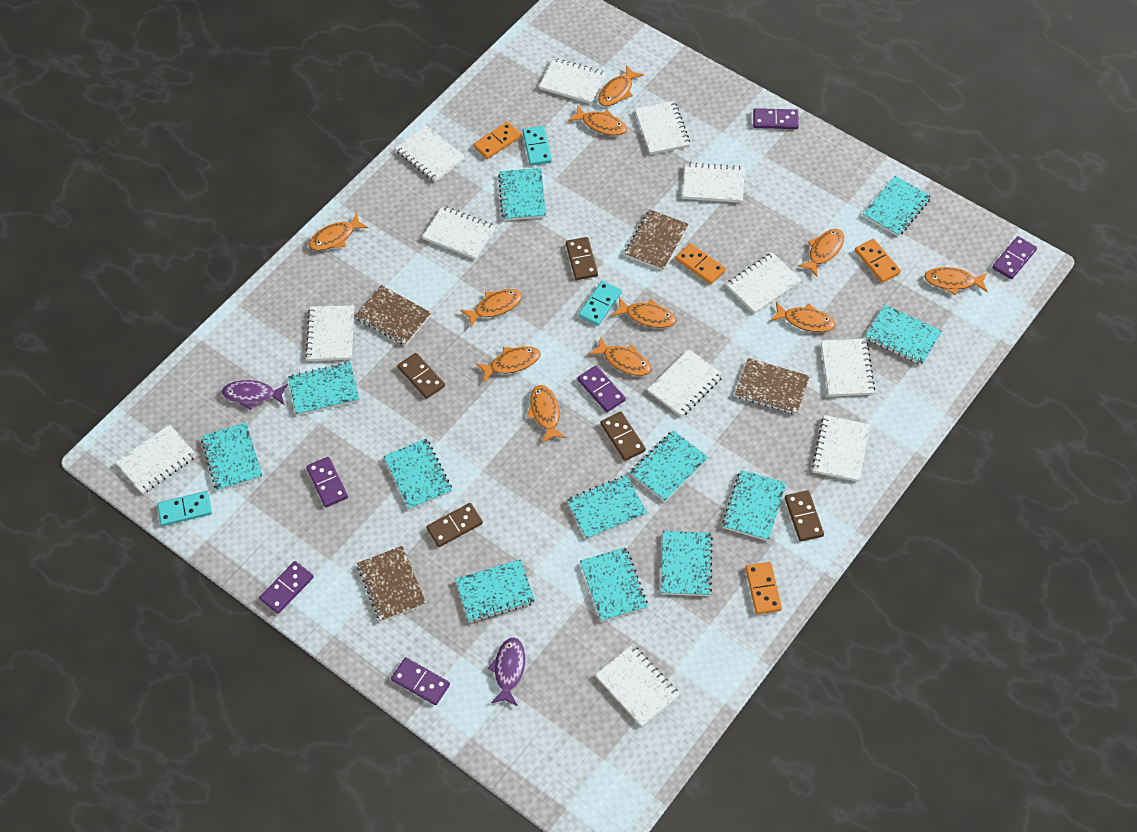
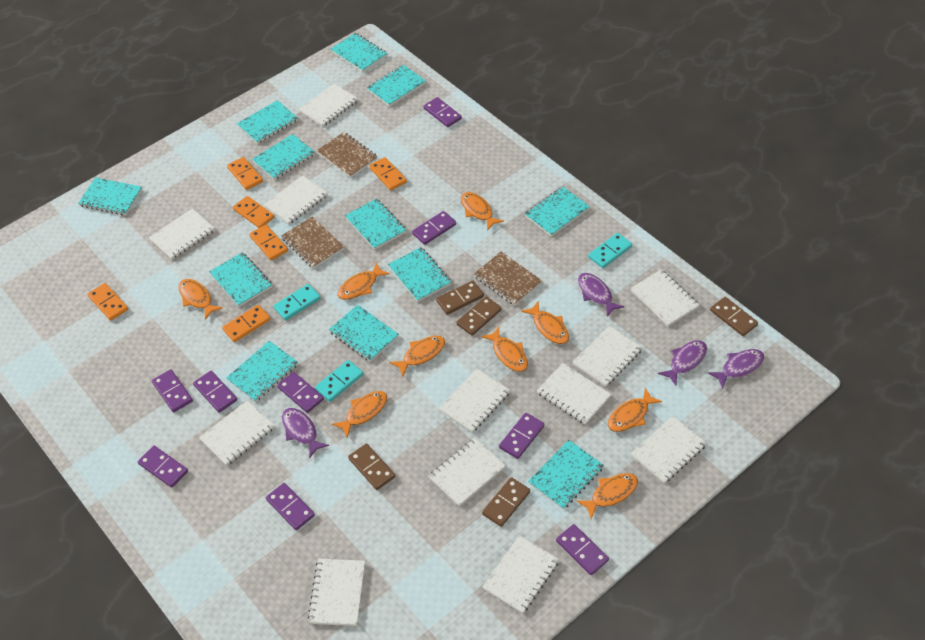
brown notebook: [355,285,431,346] [357,546,426,622] [624,210,689,271] [735,358,810,414] = 4 -> [281,217,344,269] [317,132,378,178] [474,252,542,306] = 3
orange domino: [473,122,521,159] [676,243,726,284] [745,562,782,614] [855,239,901,283] = 4 -> [88,283,128,321] [222,305,270,342] [227,157,263,190] [233,196,274,228] [249,225,288,260] [369,157,407,190] = 6
orange fish: [309,213,368,251] [460,289,522,327] [476,346,540,383] [527,385,566,443] [568,106,627,136] [589,337,651,376] [598,65,644,106] [612,298,676,328] [770,302,835,332] [798,229,844,276] [924,267,988,295] = 11 -> [178,279,223,320] [332,391,387,437] [337,262,390,300] [389,336,445,377] [461,192,504,231] [481,327,528,372] [521,301,569,344] [577,473,638,519] [608,387,662,432] = 9
purple domino: [259,561,314,614] [306,457,348,507] [391,657,450,705] [577,366,626,412] [753,108,799,129] [992,236,1037,279] = 6 -> [138,446,188,488] [152,369,193,412] [193,371,237,413] [266,483,315,530] [277,372,324,413] [412,211,456,245] [423,97,462,127] [499,413,545,459] [556,524,609,575] = 9
purple fish: [222,380,288,410] [488,637,526,706] = 2 -> [282,408,329,459] [578,273,624,317] [658,340,707,385] [708,349,764,389] = 4

